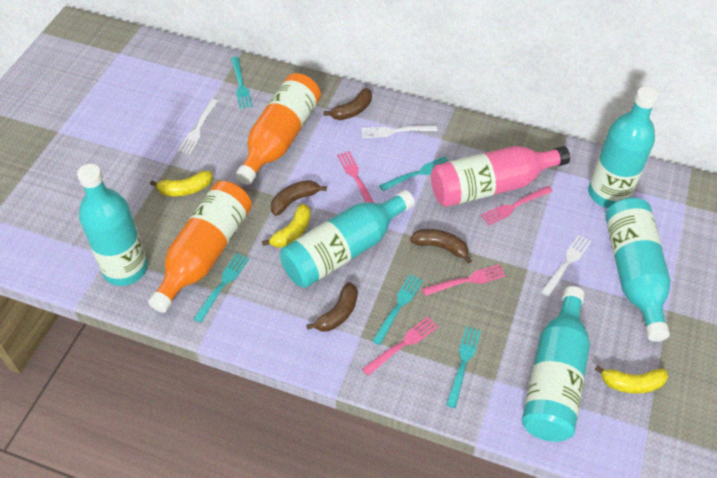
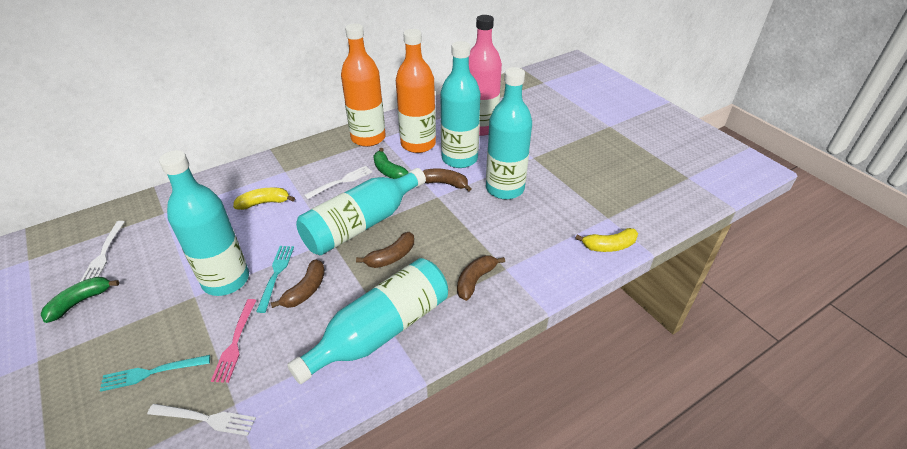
green banana: none = 0 -> [41,277,119,323] [373,148,409,179] = 2
pink fork: [337,151,374,203] [362,317,438,376] [422,264,506,296] [481,186,553,225] = 4 -> [211,299,256,383] = 1
turquoise fork: [193,253,249,323] [231,57,253,109] [372,274,423,345] [379,156,449,191] [446,326,481,408] = 5 -> [100,355,210,392] [256,246,294,313] = 2
yellow banana: [150,171,212,196] [262,203,310,247] [595,365,668,394] = 3 -> [233,188,295,210] [575,228,638,252] = 2

